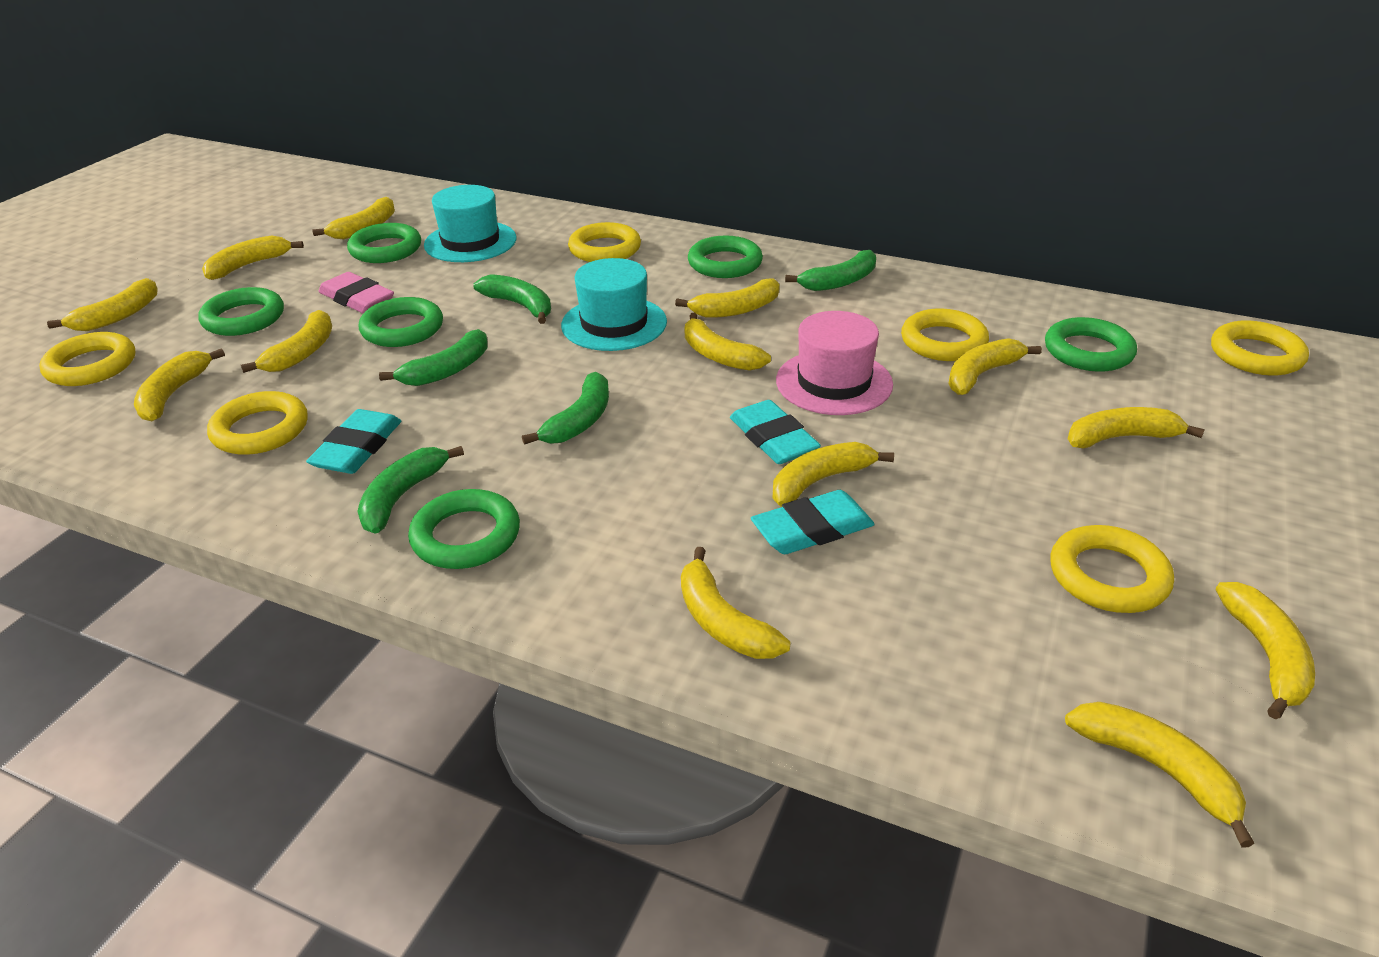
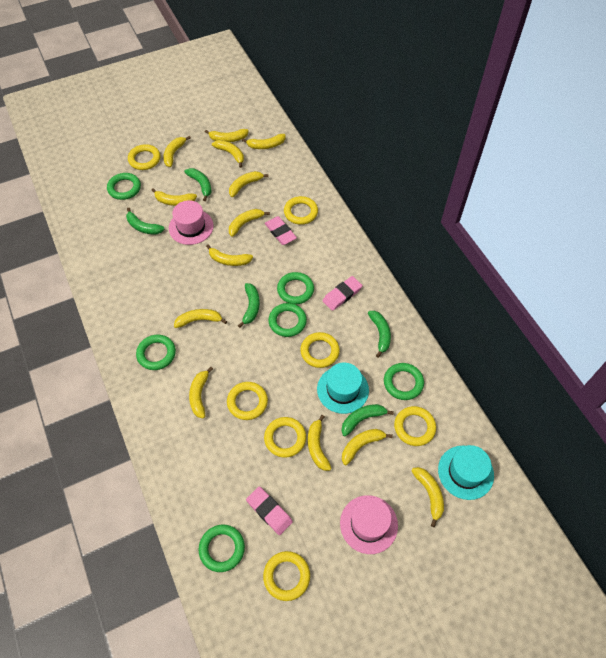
pink eraser: [319,272,394,313] = 1 -> [246,486,293,535] [264,216,297,245] [323,276,363,311] = 3
pink hat: [776,311,893,415] = 1 -> [169,200,214,245] [340,495,398,554] = 2
turquoise eraser: [306,409,401,474] [730,400,821,464] [751,490,875,554] = 3 -> none = 0
yellow ring: [39,332,135,386] [207,391,308,455] [568,222,641,262] [901,309,989,361] [1050,525,1174,613] [1211,320,1309,376] = 6 -> [128,144,161,170] [227,382,268,420] [263,551,310,601] [264,417,306,458] [284,196,318,225] [300,332,340,368] [394,406,436,446] = 7

